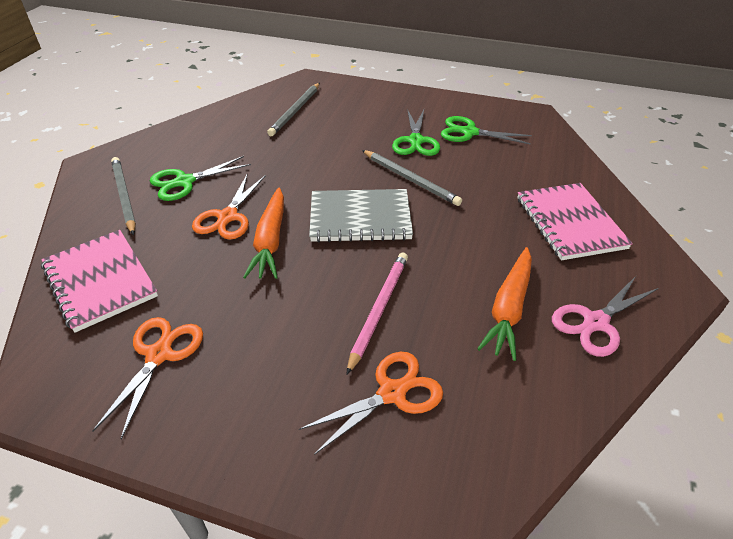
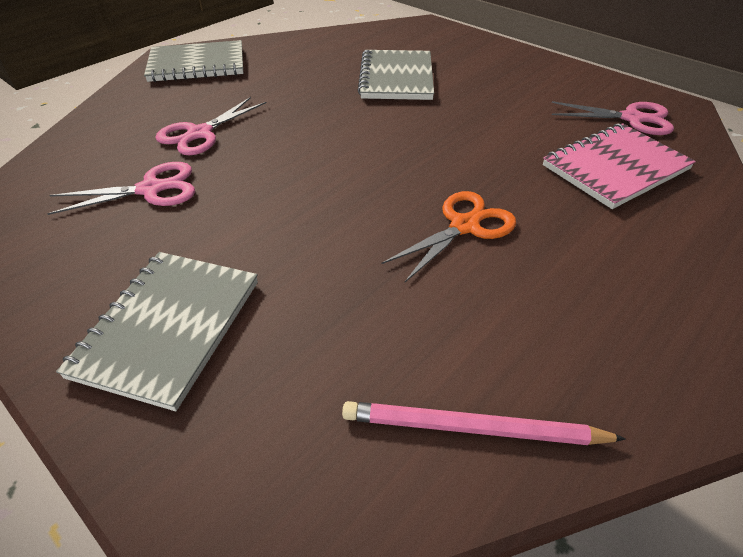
green scissors: [150,156,251,201] [392,109,440,156] [441,116,532,145] = 3 -> none = 0
grey notebook: [309,189,413,242] = 1 -> [56,252,258,411] [144,40,243,82] [358,50,434,100] = 3
grey pencil: [111,157,136,235] [267,83,320,136] [362,150,462,206] = 3 -> none = 0
orange carrot: [243,187,284,279] [477,247,532,361] = 2 -> none = 0
orange scissors: [92,317,203,439] [192,173,266,240] [299,352,443,455] = 3 -> [382,191,516,282] = 1
pink notebook: [41,230,158,333] [517,183,633,260] = 2 -> [543,123,696,209] = 1
pink scissors: [552,276,659,357] = 1 -> [47,162,195,215] [155,97,266,155] [552,101,674,135] = 3

